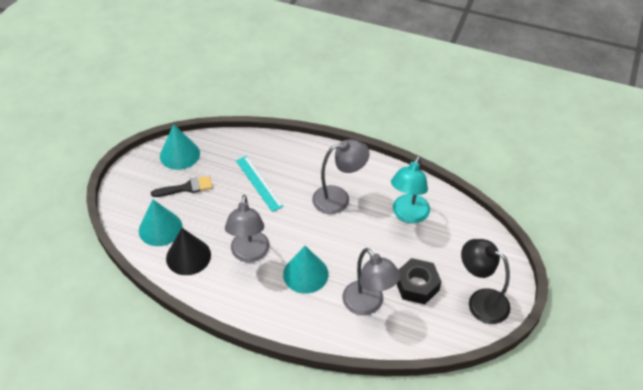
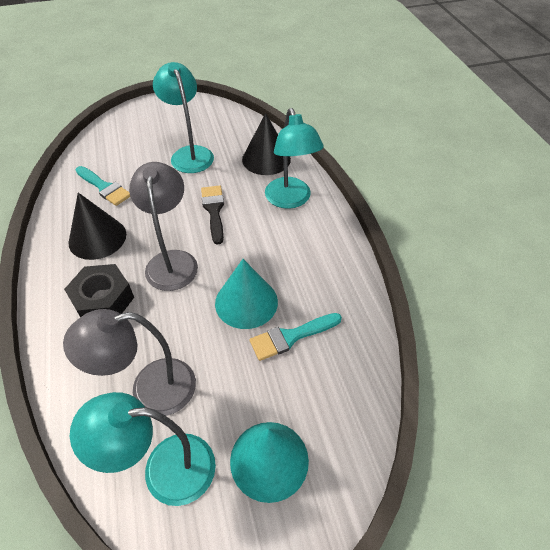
black cone: [166,228,211,275] = 1 -> [69,193,126,260] [242,113,291,175] = 2
black lamp: [461,239,510,324] = 1 -> none = 0
grey lamp: [225,195,270,262] [312,139,370,214] [342,248,401,315] = 3 -> [63,309,196,416] [129,162,198,291] = 2
turquoise brush: none = 0 -> [76,166,130,206] [250,313,342,361] = 2
turquoise cone: [139,199,183,246] [160,124,200,170] [283,246,328,294] = 3 -> [215,259,278,329] [230,422,309,503] = 2
turquoise lamp: [391,156,430,223] = 1 -> [70,392,216,506] [153,62,214,173] [265,108,324,209] = 3
turquoise ruler: [236,156,284,212] = 1 -> none = 0

